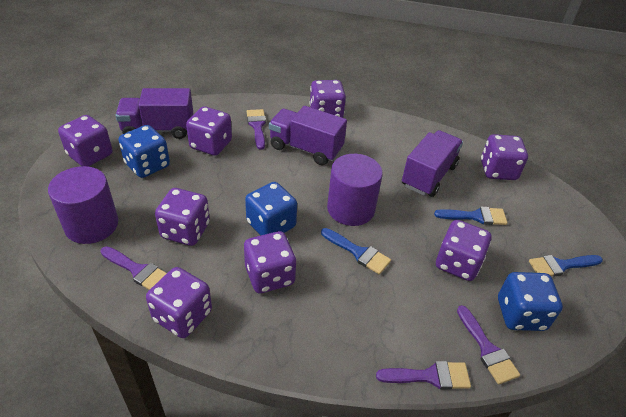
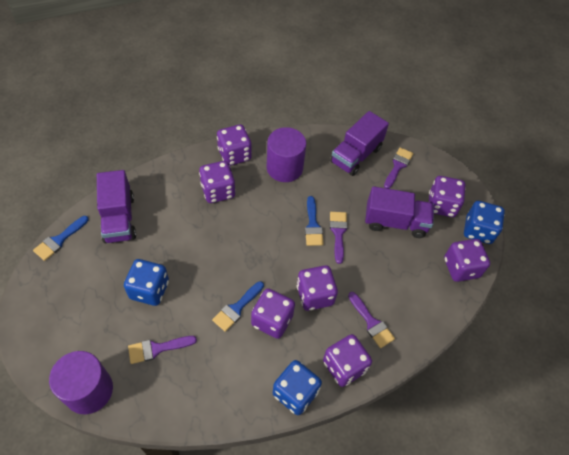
purple dice: [58,115,112,167] [146,267,212,338] [155,188,210,246] [186,106,232,156] [244,231,296,293] [309,80,346,118] [436,220,491,281] [481,134,528,180] = 8 -> [199,161,235,203] [217,124,252,166] [251,288,295,339] [297,265,338,311] [323,334,372,387] [428,176,466,217] [444,239,490,282] = 7

